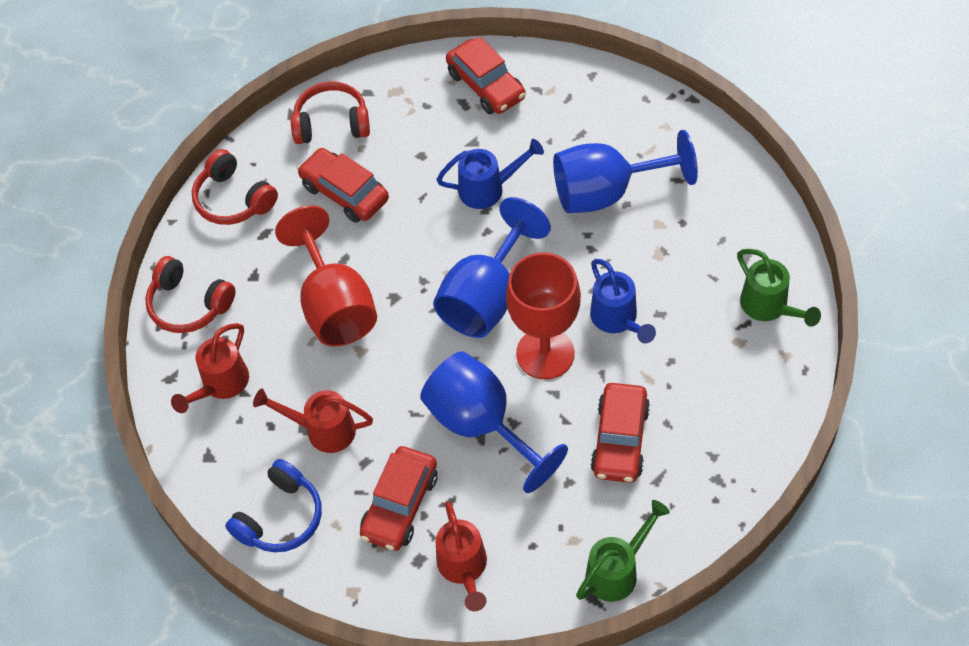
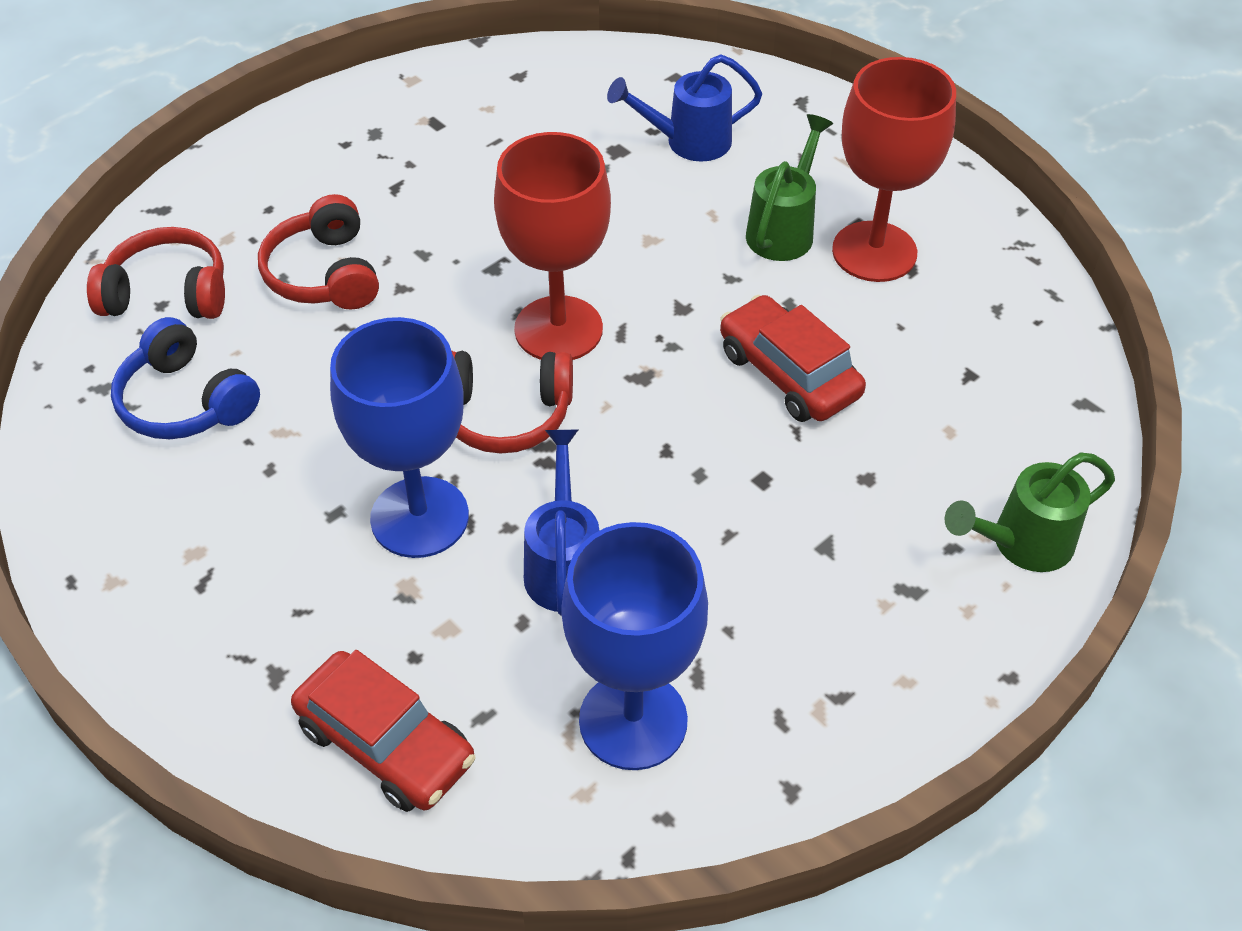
blue goblet: [420,351,568,493] [433,197,551,338] [553,130,698,213] = 3 -> [330,317,469,558] [561,522,708,770] = 2
red car: [297,148,389,223] [360,446,438,551] [446,37,526,114] [591,383,650,483] = 4 -> [291,650,475,812] [720,295,866,422] = 2
red watering can: [171,323,249,413] [253,388,373,453] [436,501,487,611] = 3 -> none = 0

